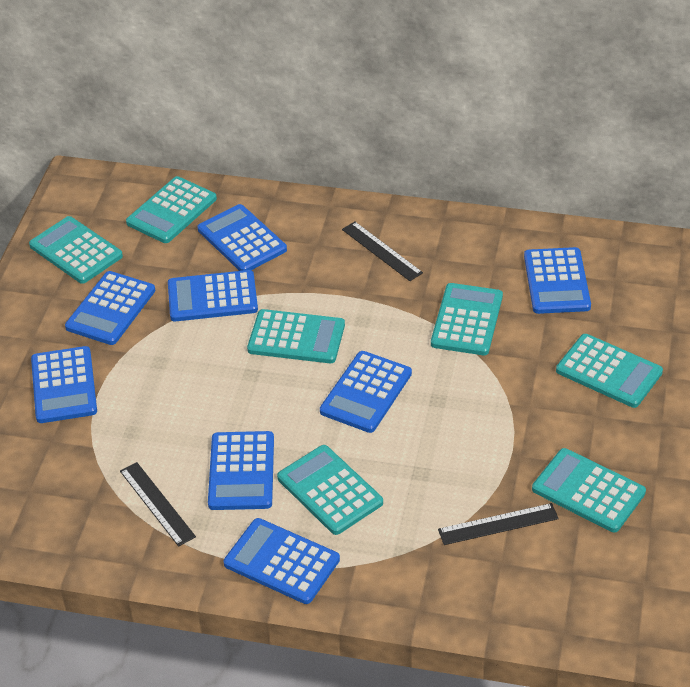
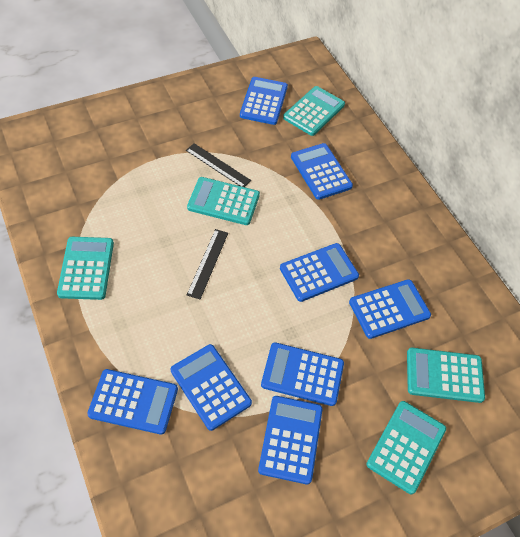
black ruler: [120,462,196,547] [342,221,423,281] [438,503,559,545] = 3 -> [186,143,251,187] [187,229,228,299] = 2
turquoise calculator: [29,216,123,284] [126,176,217,243] [247,309,345,363] [277,445,383,535] [431,283,503,355] [532,448,646,532] [556,334,663,408] = 7 -> [57,237,114,300] [187,177,260,225] [283,86,345,136] [366,401,446,494] [407,348,485,403] = 5

